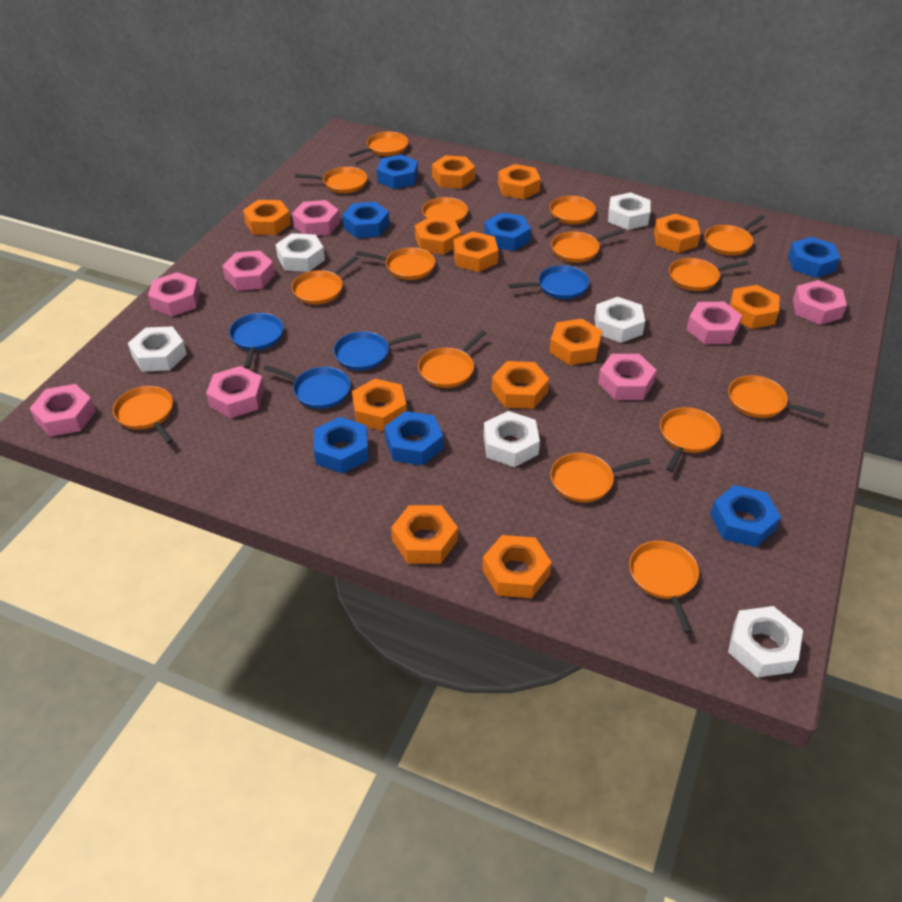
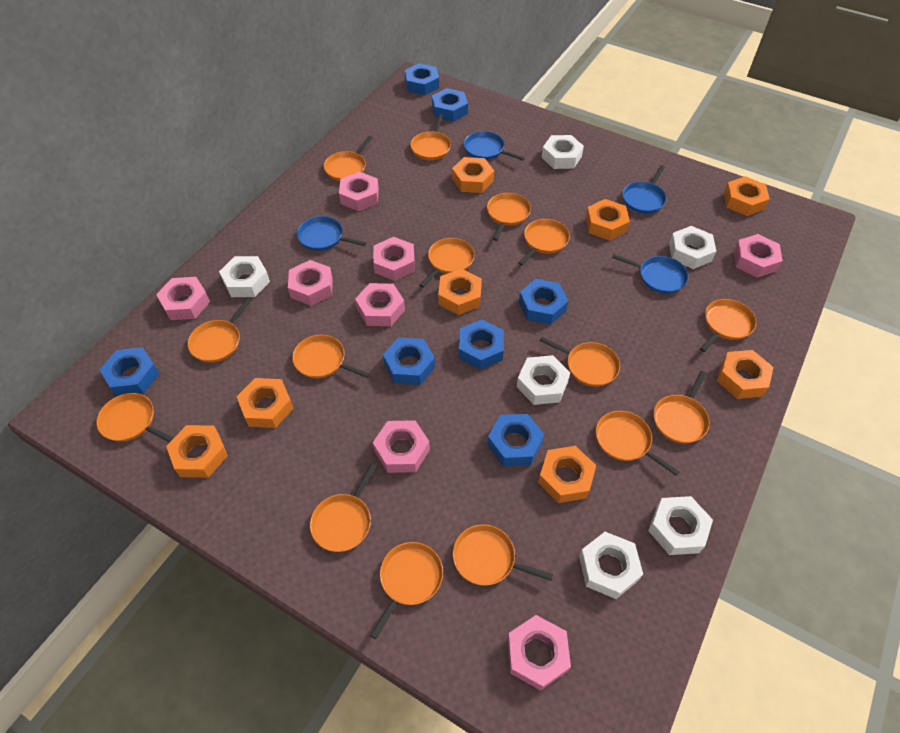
orange nut: [243,200,291,235] [352,379,407,431] [391,505,458,564] [415,216,461,255] [432,155,475,189] [453,231,498,272] [482,535,552,598] [492,361,549,409] [498,164,541,199] [549,319,602,365] [654,214,700,253] [730,285,779,329] = 12 -> [166,425,228,478] [237,378,294,428] [438,269,482,315] [452,157,494,193] [538,446,596,503] [585,199,630,240] [717,350,773,399] [724,176,770,216] = 8

